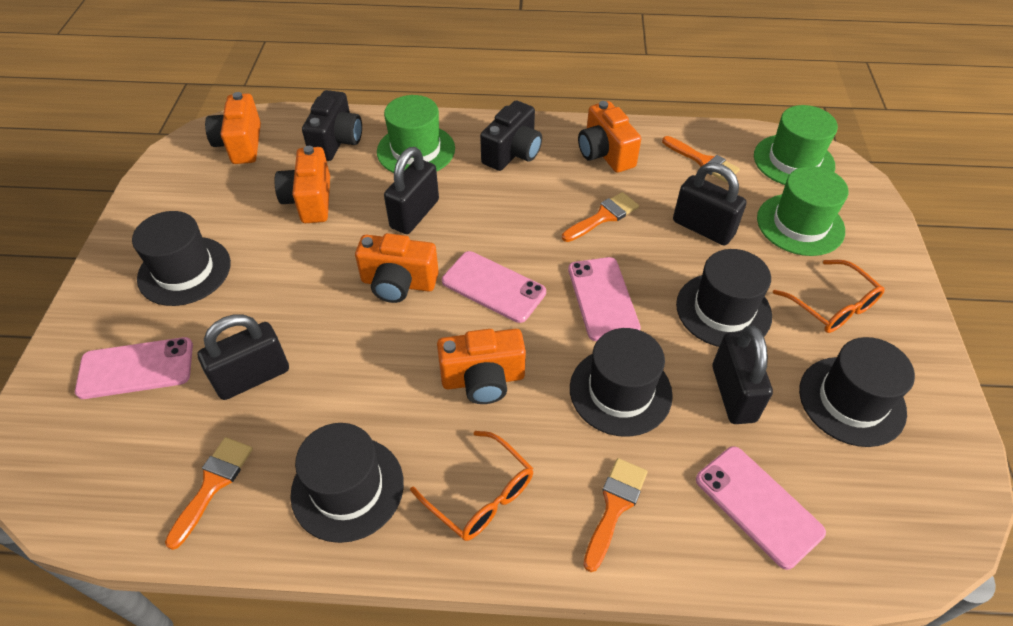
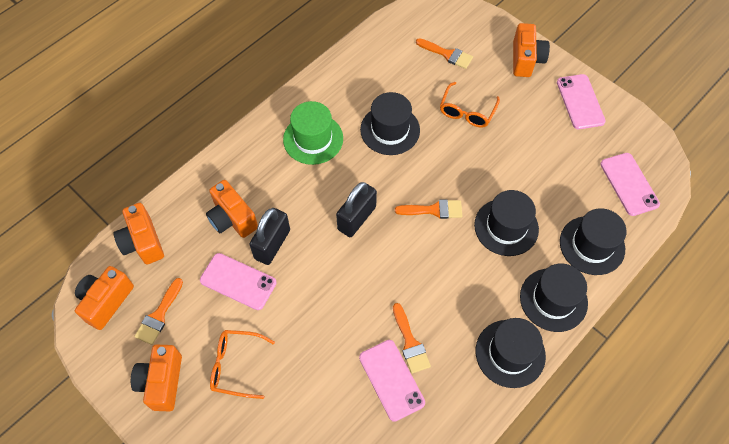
black camera: [302,90,362,161] [480,101,542,171] = 2 -> none = 0
black padlock: [197,315,289,400] [384,147,439,234] [673,162,747,246] [712,326,773,424] = 4 -> [249,208,290,265] [336,182,377,237] = 2
green hat: [377,95,455,173] [754,105,838,185] [757,166,848,256] = 3 -> [283,101,343,165] = 1

